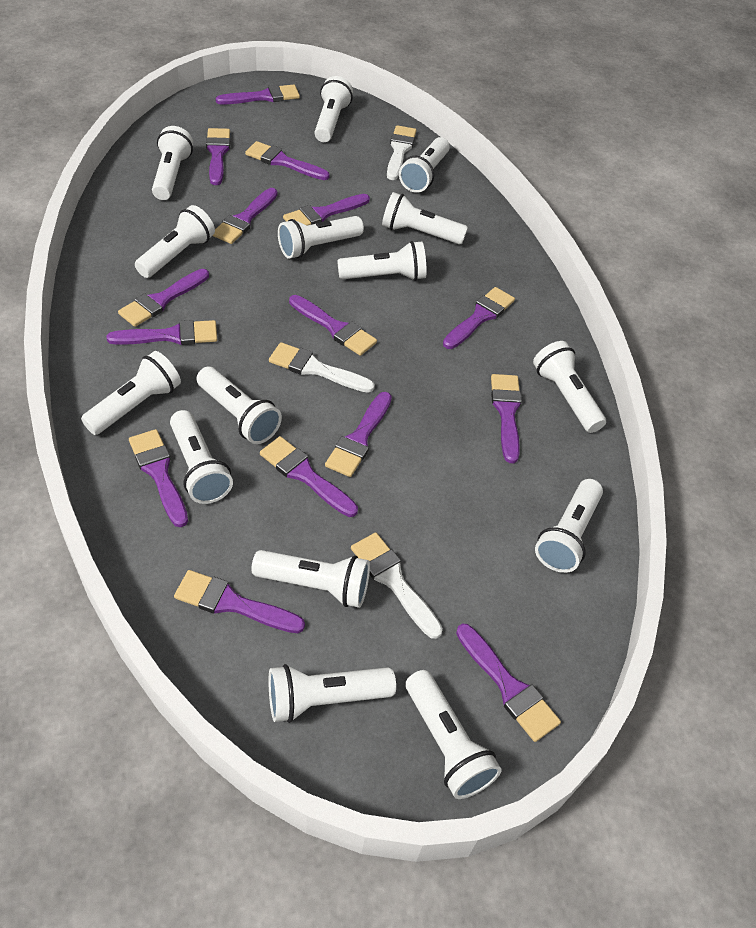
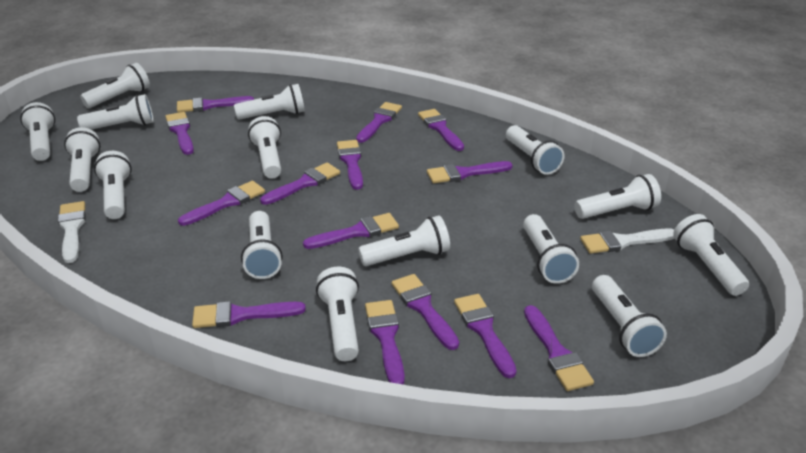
purple brush: [107,320,217,345] [118,269,209,327] [129,429,188,527] [174,570,305,633] [206,128,230,185] [213,188,278,244] [216,84,300,105] [245,141,330,180] [260,436,358,517] [283,194,370,225] [289,295,377,356] [325,392,392,477] [443,287,515,349] [456,624,561,742] [491,374,522,463] = 15 -> [165,112,194,155] [177,96,254,113] [178,181,265,226] [192,301,306,328] [260,163,340,205] [303,213,399,249] [337,140,363,190] [356,102,402,143] [365,300,405,385] [392,274,459,350] [418,109,464,151] [427,161,513,183] [454,294,517,378] [524,305,594,391] = 14
white brush: [269,342,375,393] [351,533,443,639] [387,125,417,180] = 3 -> [58,201,86,263] [580,228,675,254] = 2

